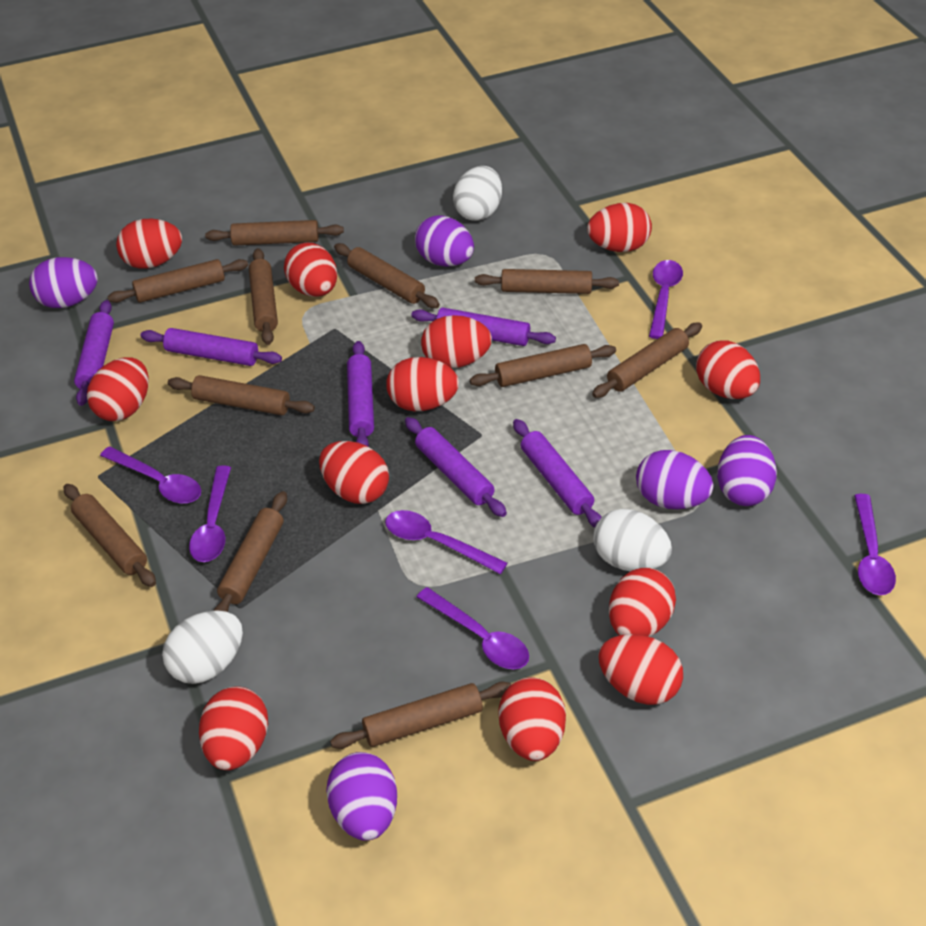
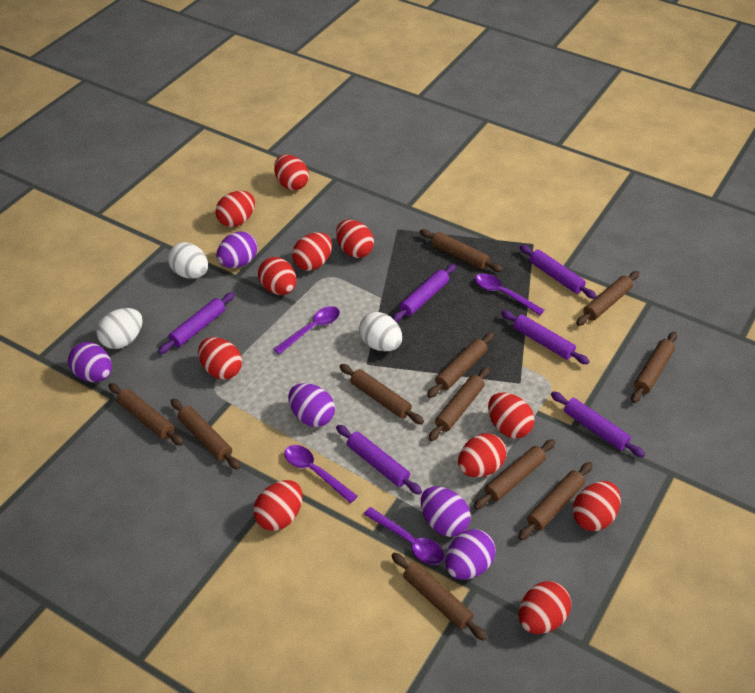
purple spoon: [100,446,201,504] [189,466,231,562] [385,510,508,574] [417,587,529,669] [649,260,683,339] [854,494,896,595] = 6 -> [273,306,340,354] [284,445,358,503] [364,507,444,565] [475,273,544,315] = 4
red egg: [87,357,148,421] [116,219,182,269] [199,686,268,770] [284,243,337,297] [319,441,389,504] [386,357,459,411] [421,315,492,368] [499,677,566,761] [587,203,652,252] [598,634,683,705] [609,567,676,637] [696,340,760,399] = 12 -> [198,337,242,380] [216,191,255,227] [253,480,303,531] [258,257,296,295] [274,154,309,191] [292,232,332,271] [336,220,374,258] [458,433,506,477] [488,393,534,438] [519,581,571,634] [573,481,621,531] = 11

